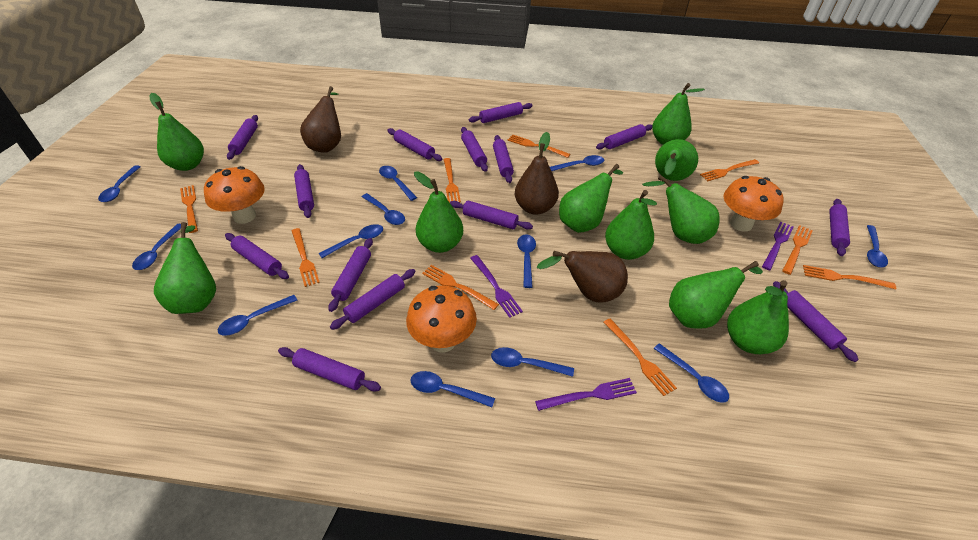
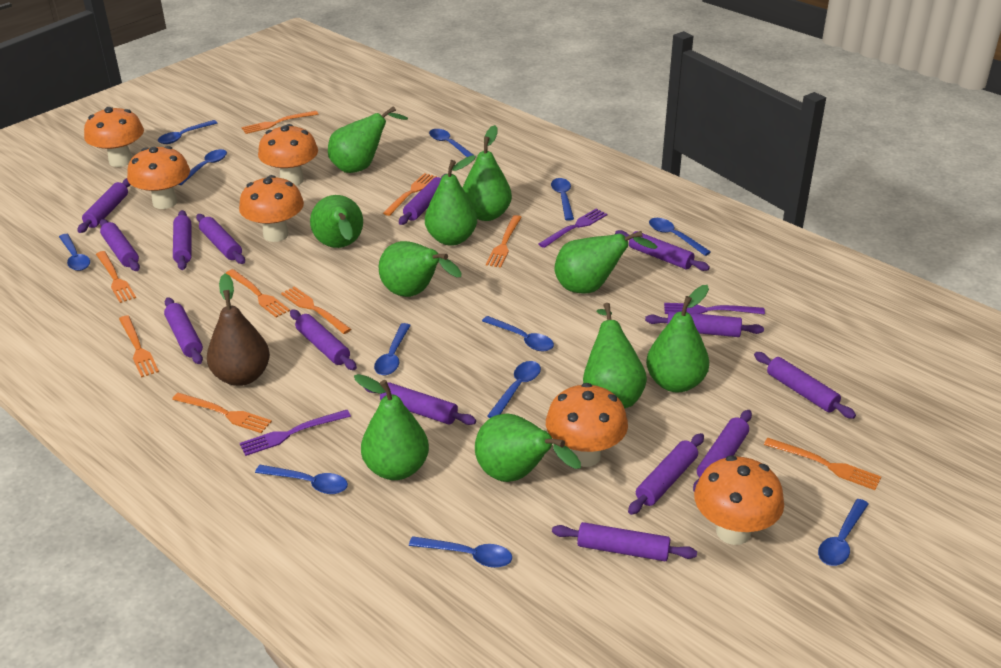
brown pear: [300,86,341,153] [515,132,559,215] [537,251,628,303] = 3 -> [207,274,270,386] = 1
orange mushroom: [204,166,265,224] [406,285,477,353] [724,176,784,232] = 3 -> [84,107,144,167] [127,146,190,209] [239,175,304,242] [258,124,318,186] [546,383,628,467] [694,455,784,545] = 6

